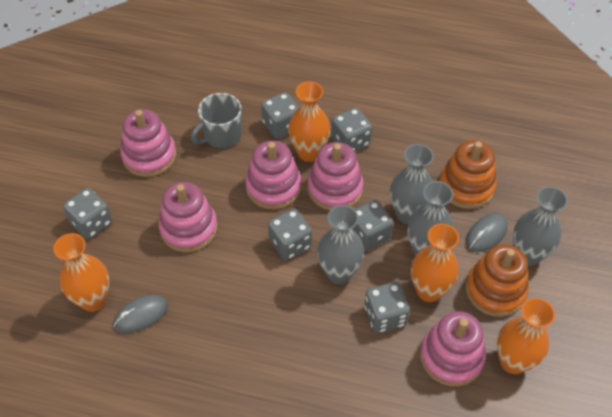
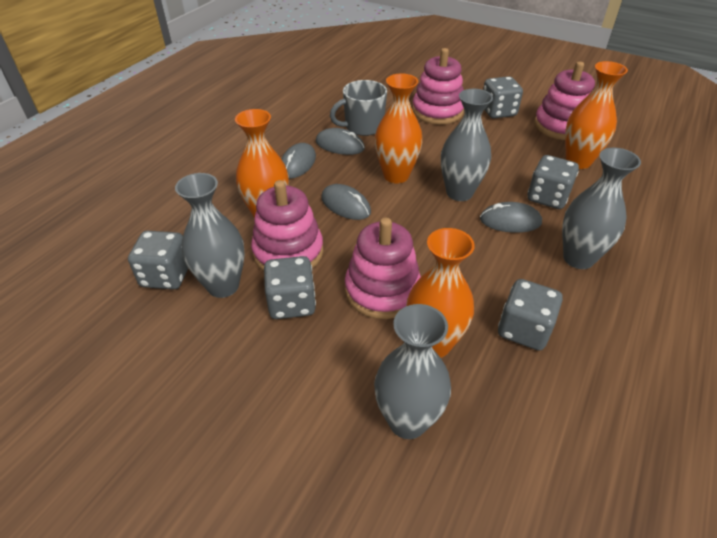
grey dice: [63,188,112,239] [261,92,299,139] [268,209,312,260] [331,107,372,152] [352,200,394,251] [364,282,410,333] = 6 -> [128,231,188,290] [264,256,316,319] [483,76,523,118] [498,279,563,351] [528,155,579,209] = 5
grey mouse: [114,295,168,333] [466,213,508,252] = 2 -> [281,143,316,179] [316,128,365,155] [321,184,371,220] [480,202,542,233] = 4
orange stacking toy: [440,140,497,209] [466,244,529,317] = 2 -> none = 0
pink stacking toy: [120,109,176,177] [159,182,218,252] [245,141,301,210] [307,142,364,210] [420,311,486,386] = 5 -> [251,180,323,271] [345,218,421,319] [412,48,464,124] [534,62,595,140] = 4

